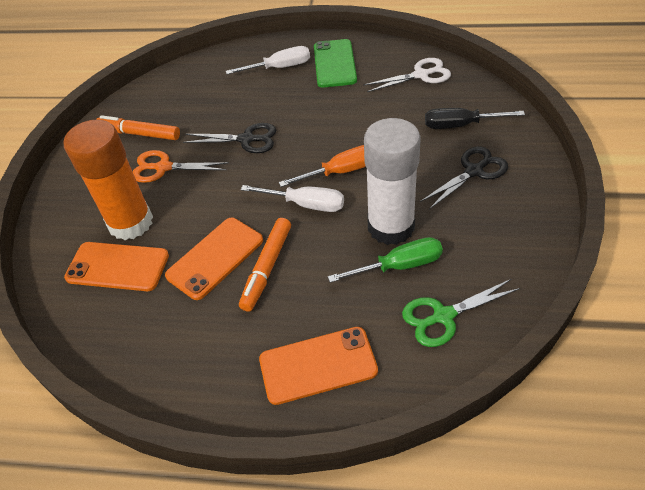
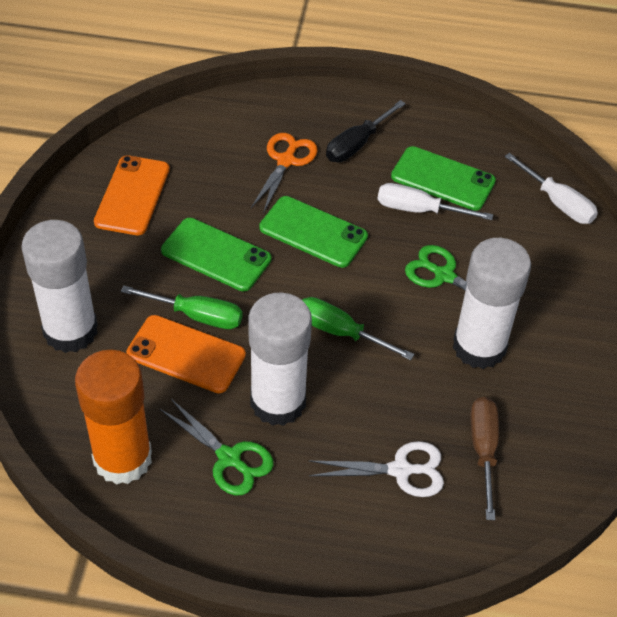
black scissors: [183,123,276,153] [420,147,508,209] = 2 -> none = 0
brown screwdriver: none = 0 -> [471,397,499,520] = 1
green phone: [314,39,357,88] = 1 -> [161,218,271,291] [259,196,368,268] [391,146,496,211] = 3
green scissors: [402,279,520,347] = 1 -> [160,399,274,495] [405,245,519,310] = 2
green screwdriver: [328,237,443,283] = 1 -> [121,286,243,329] [302,297,414,360] = 2
orange marker: [97,115,180,140] [239,218,291,312] = 2 -> none = 0
orange phone: [64,242,169,291] [165,218,263,300] [259,327,378,405] = 3 -> [94,155,170,235] [126,315,246,393] = 2
orange screwdriver: [279,145,366,187] = 1 -> none = 0
white glue stick: [364,118,421,245] = 1 -> [21,220,98,353] [248,293,312,426] [453,238,531,369] = 3

